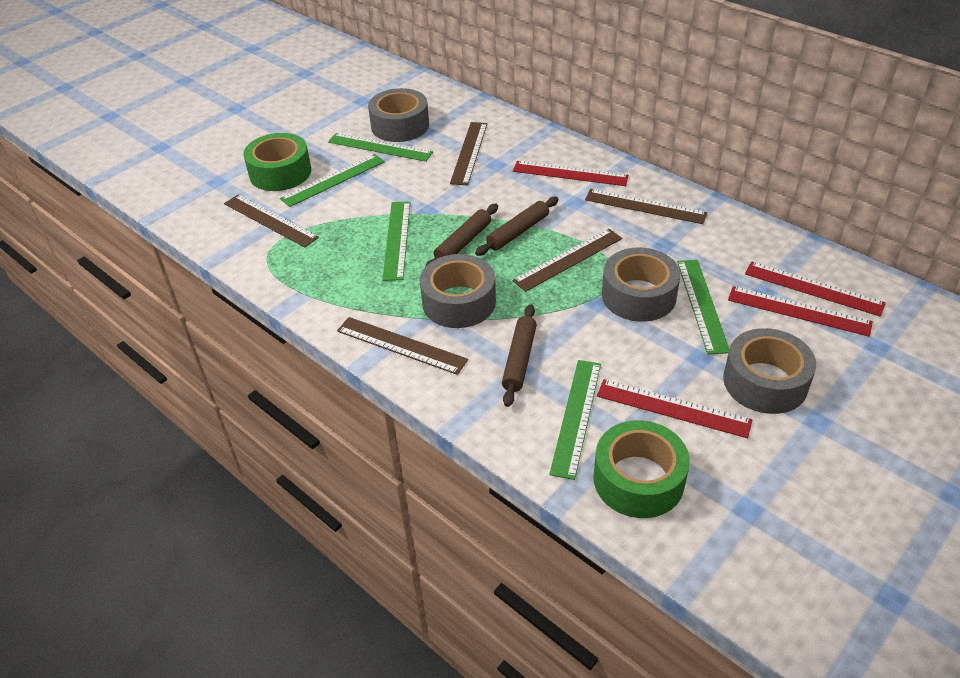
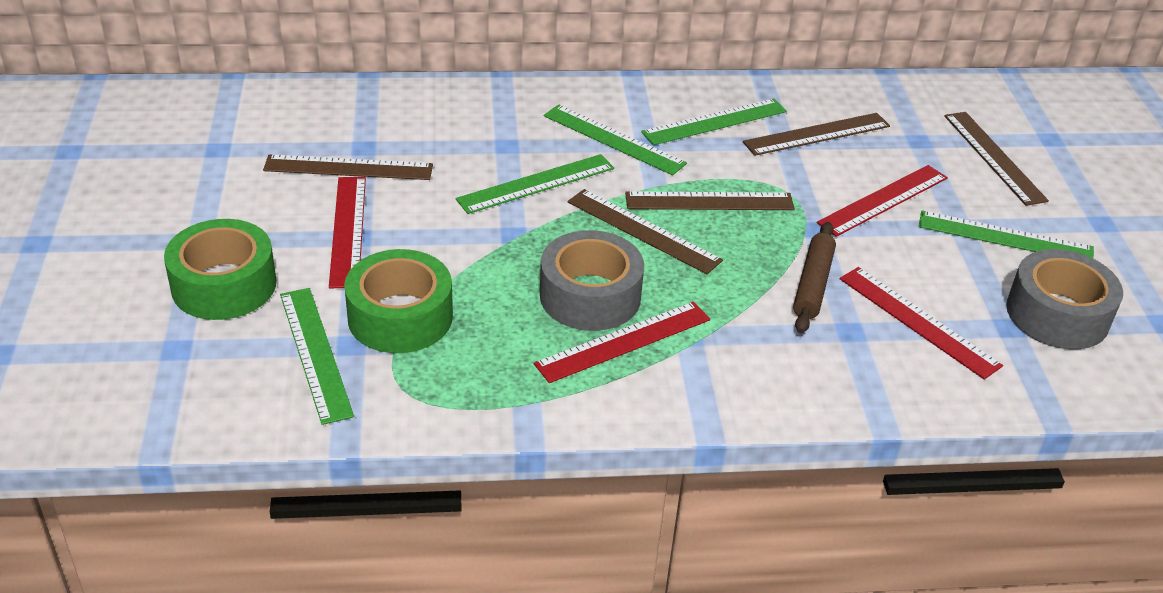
brown rolling pin: [425,204,498,267] [475,197,559,256] [502,304,537,407] = 3 -> [793,222,836,333] = 1
grey tape: [368,88,429,142] [420,254,496,328] [602,248,681,322] [723,328,816,414] = 4 -> [540,230,644,331] [1006,249,1123,349] = 2

